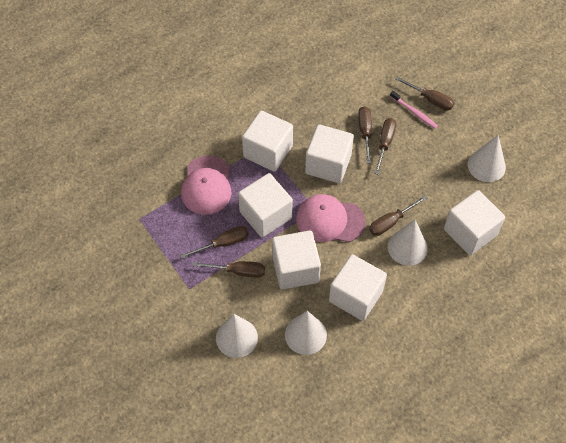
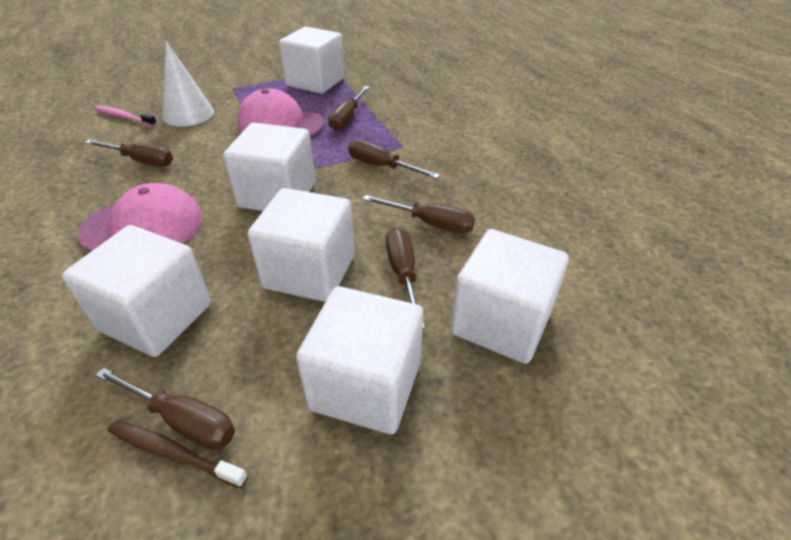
brown toothbrush: none = 0 -> [108,420,248,488] = 1
white cone: [216,314,258,358] [285,311,327,355] [388,220,428,266] [468,135,506,182] = 4 -> [163,41,214,127] = 1

